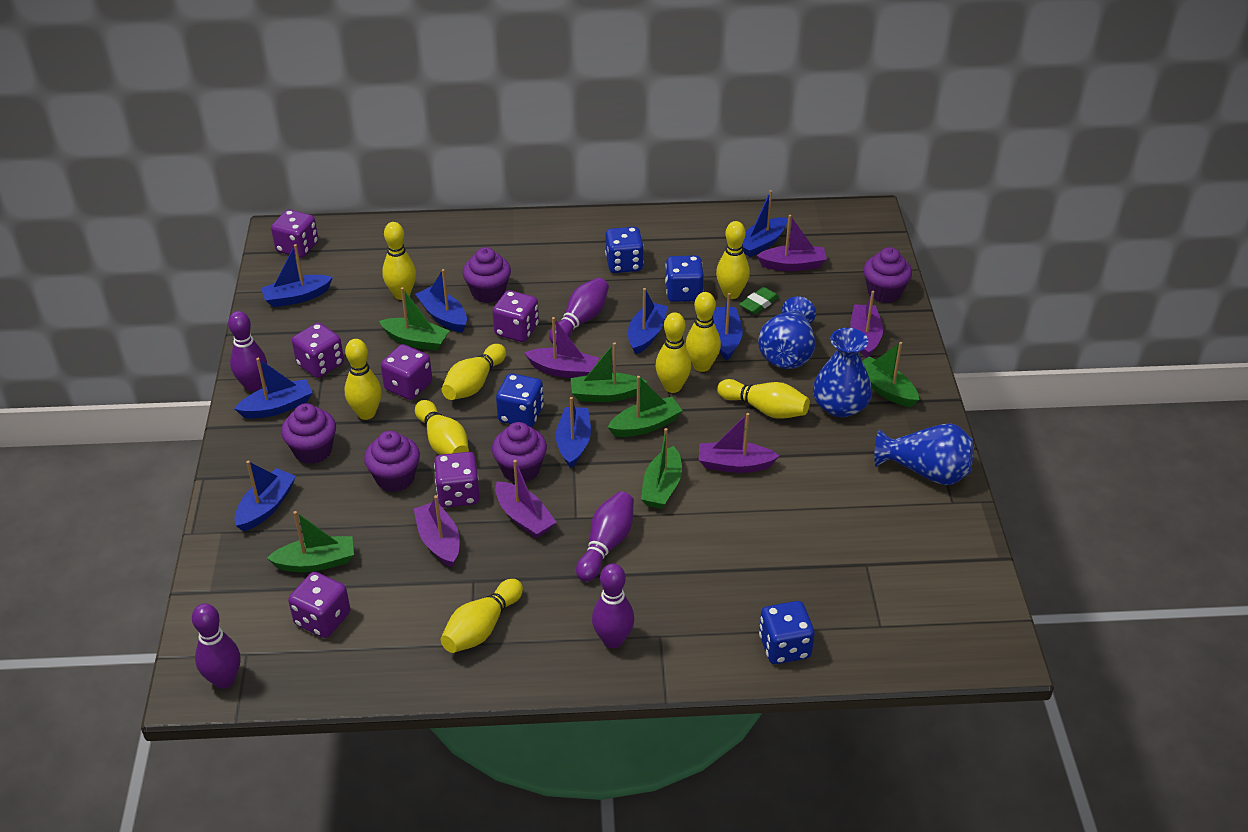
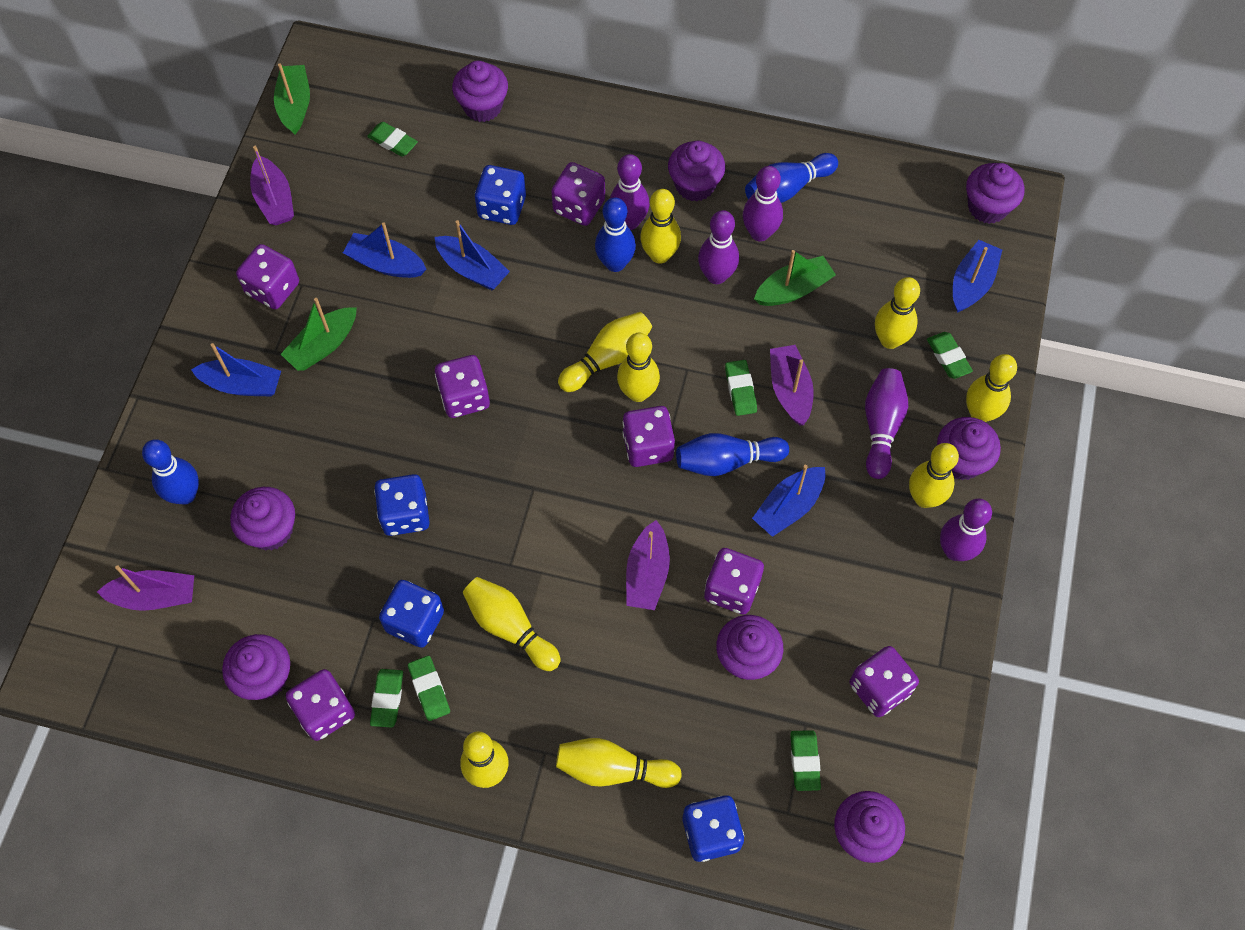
blue boat: [234,358,313,419] [235,460,296,531] [261,244,333,307] [415,269,467,333] [556,397,591,468] [628,288,668,355] [713,293,743,361] [742,190,787,257] = 8 -> [191,343,281,397] [343,222,426,278] [435,220,510,290] [752,465,825,537] [953,240,1002,313] = 5
blue bowling pin: none = 0 -> [142,439,199,505] [595,197,636,272] [676,433,789,476] [745,153,838,203] = 4
blue vase: [758,296,816,369] [813,328,872,417] [874,423,974,485] = 3 -> none = 0
green boat: [267,511,354,572] [379,287,450,351] [571,342,647,402] [608,376,683,437] [641,428,682,509] [862,342,919,407] = 6 -> [274,63,310,134] [281,298,357,371] [754,250,836,306] = 3
green eraser: [739,287,779,314] = 1 -> [367,122,418,157] [370,669,403,728] [408,656,450,721] [725,360,757,416] [790,730,821,791] [927,332,973,379] = 6
purple boat: [414,495,460,567] [495,460,556,538] [524,317,599,378] [699,413,779,473] [757,215,827,271] [850,291,883,358] = 6 -> [97,565,194,611] [250,146,294,225] [626,520,670,610] [770,345,814,425] = 4
purple cupcake: [281,403,336,464] [364,431,420,492] [462,247,511,303] [492,422,547,482] [863,247,912,303] = 5 -> [222,634,290,700] [230,487,295,551] [452,61,508,122] [668,141,725,201] [716,615,783,680] [834,791,905,863] [937,417,1001,480] [966,163,1024,224] = 8
purple dice: [271,210,318,258] [288,572,350,638] [292,323,344,378] [381,344,432,400] [434,452,480,508] [493,290,539,342] = 6 -> [236,244,299,309] [286,669,355,741] [435,355,490,418] [551,162,605,226] [622,406,675,467] [704,548,764,615] [849,646,919,717] = 7

